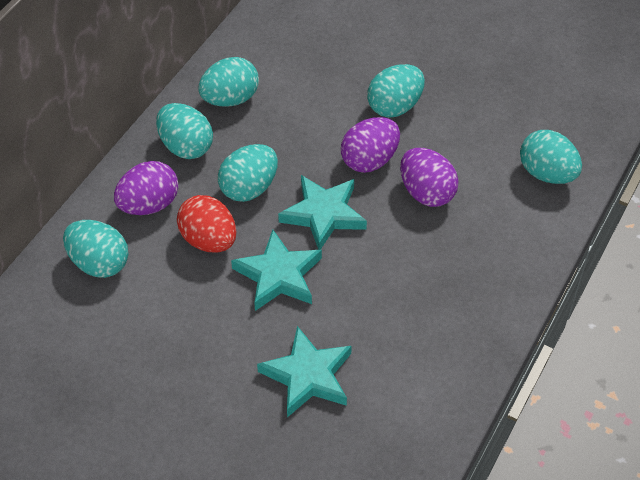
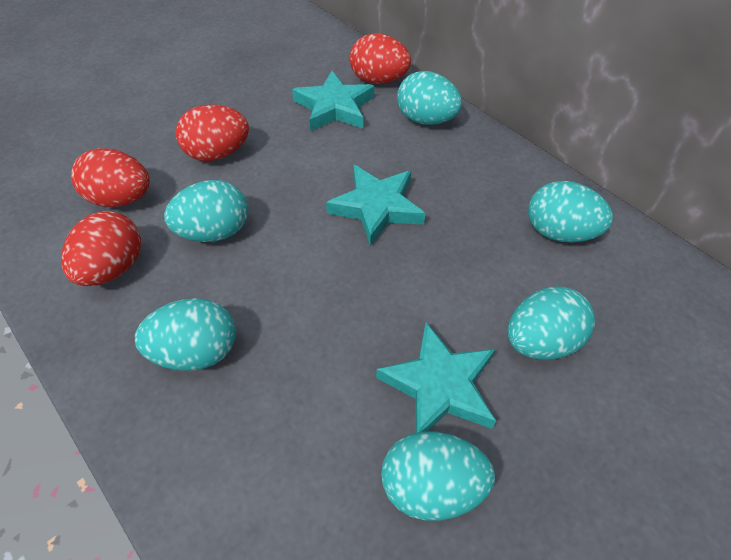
purple egg: [114,161,179,215] [341,117,400,173] [400,148,459,207] = 3 -> none = 0
red egg: [177,195,236,253] = 1 -> [61,211,141,286] [71,148,150,207] [176,105,249,161] [349,33,411,84] = 4

